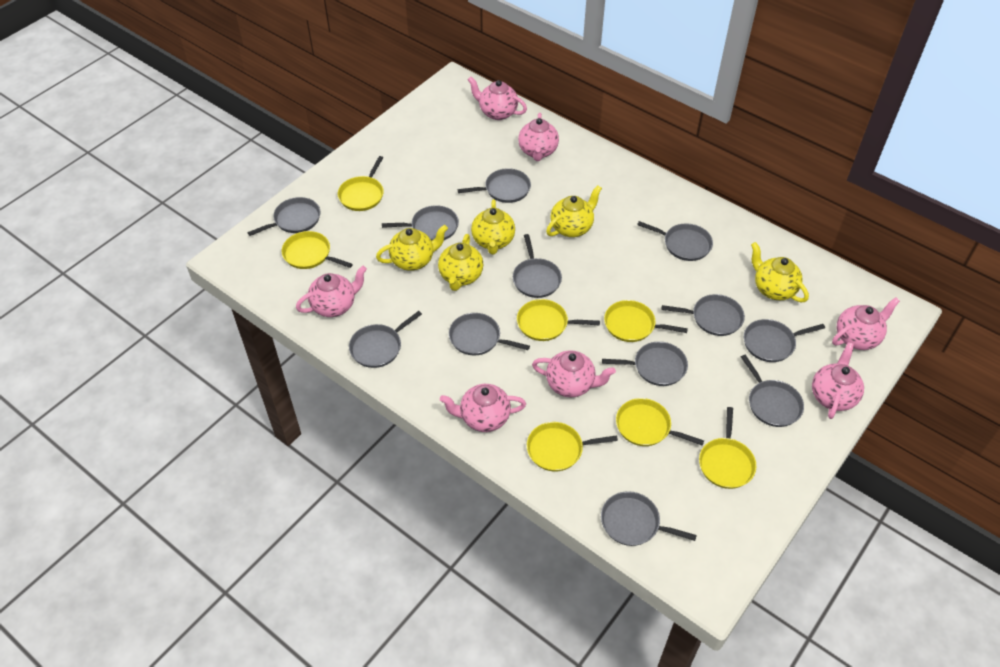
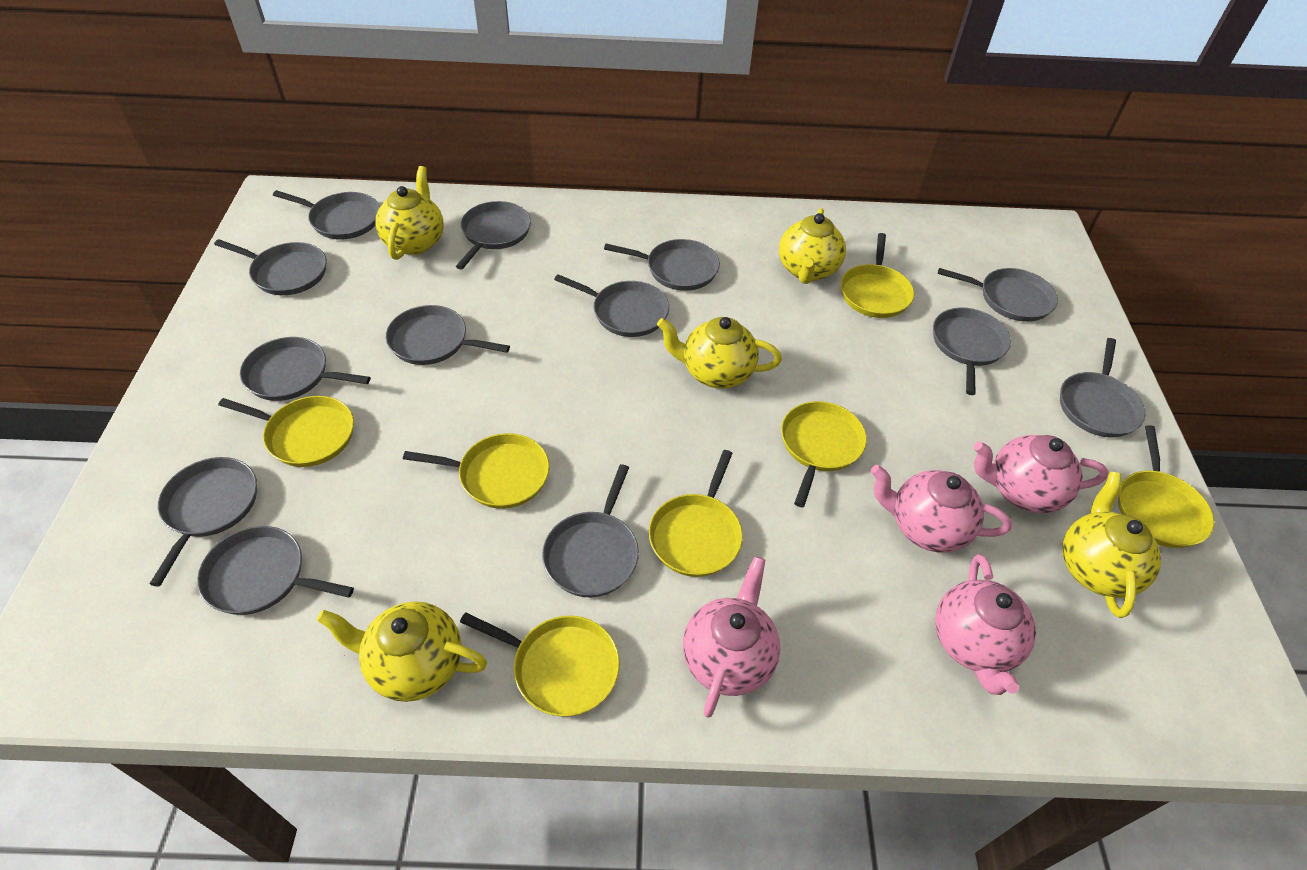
grey pan: [248,197,321,236] [349,311,422,368] [382,205,459,241] [449,313,530,355] [457,168,531,203] [513,234,562,298] [601,491,697,546] [602,341,688,386] [637,221,713,261] [662,294,745,336] [741,355,804,427] [744,319,825,362] = 12 -> [150,457,257,587] [197,526,354,615] [214,239,326,295] [240,337,371,401] [273,190,380,240] [386,305,510,365] [456,201,531,269] [542,464,639,597] [554,274,669,337] [604,239,720,291] [933,308,1011,395] [938,268,1058,322] [1060,338,1145,437] = 13
pink teapot: [296,266,367,317] [440,384,526,432] [468,77,527,120] [518,113,559,161] [532,350,616,398] [812,342,864,419] [832,298,900,350] = 7 -> [683,556,780,718] [871,465,1012,553] [935,554,1036,695] [973,435,1108,513] = 4

